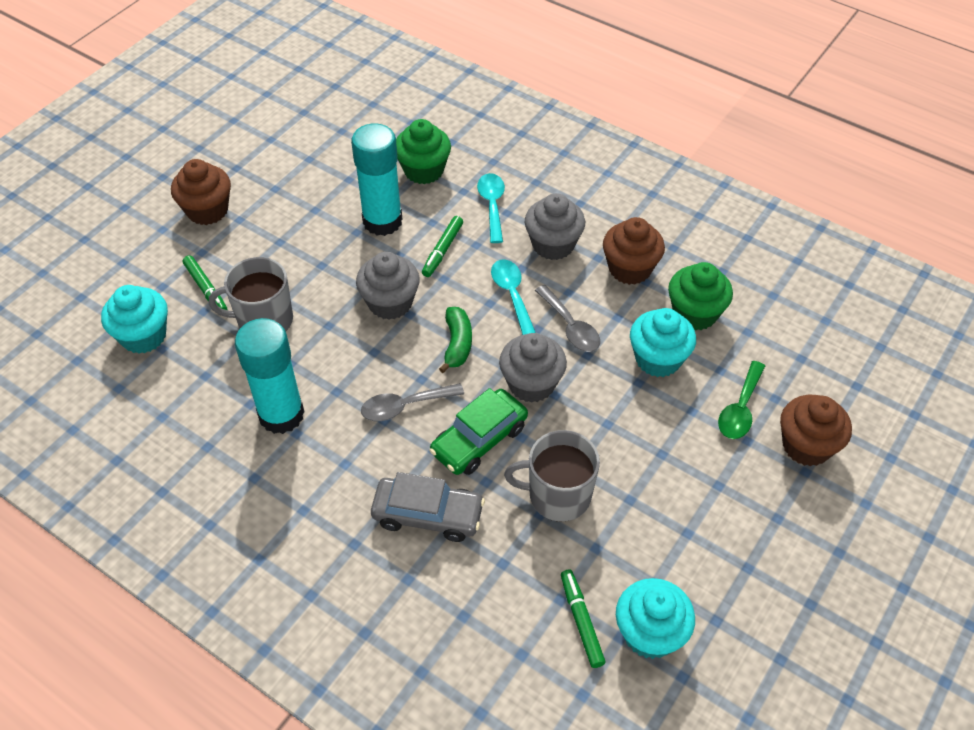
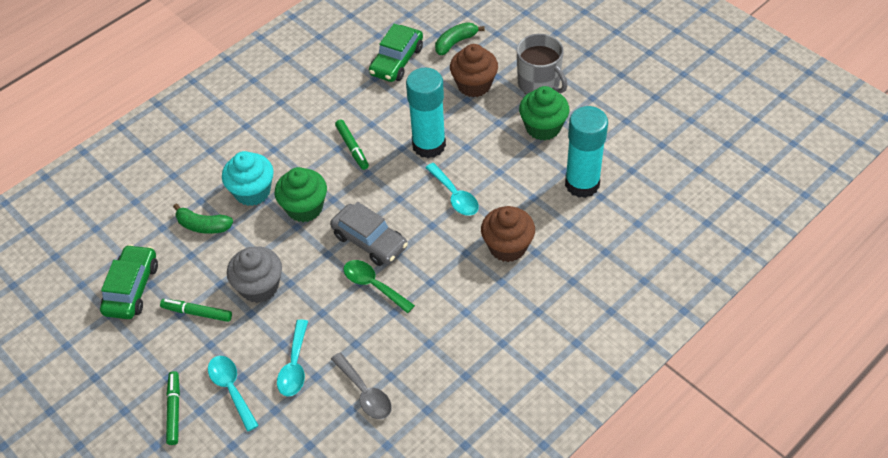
brown cupcake: [171,159,231,225] [603,217,665,285] [780,395,852,466] = 3 -> [450,44,498,97] [481,206,535,262] = 2
green banana: [439,307,472,373] = 1 -> [173,204,233,234] [435,22,485,55] = 2
green car: [429,388,528,475] = 1 -> [100,244,158,319] [369,24,423,82] = 2
grey cupcake: [356,252,420,320] [499,333,567,403] [525,193,585,260] = 3 -> [227,246,282,303] = 1
grey mug: [209,257,293,331] [504,430,600,522] = 2 -> [517,34,567,95] = 1
grey spoon: [361,383,464,421] [535,285,600,352] = 2 -> [331,352,392,419] = 1
turquoise cupcake: [101,285,168,354] [616,578,695,659] [630,308,696,377] = 3 -> [222,151,274,206] = 1
turquoise spoon: [477,173,505,243] [491,259,536,335] = 2 -> [208,356,259,432] [277,320,308,397] [425,163,479,216] = 3

